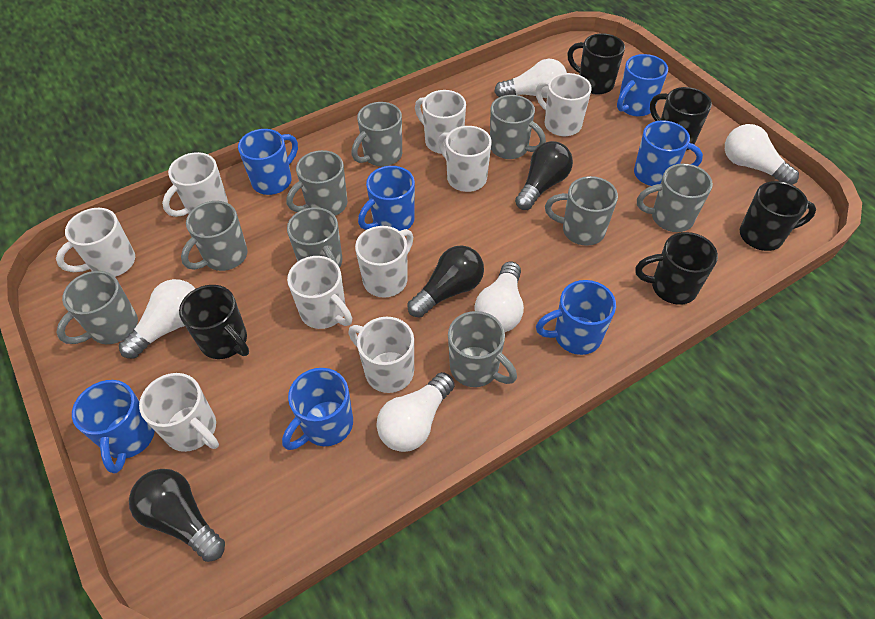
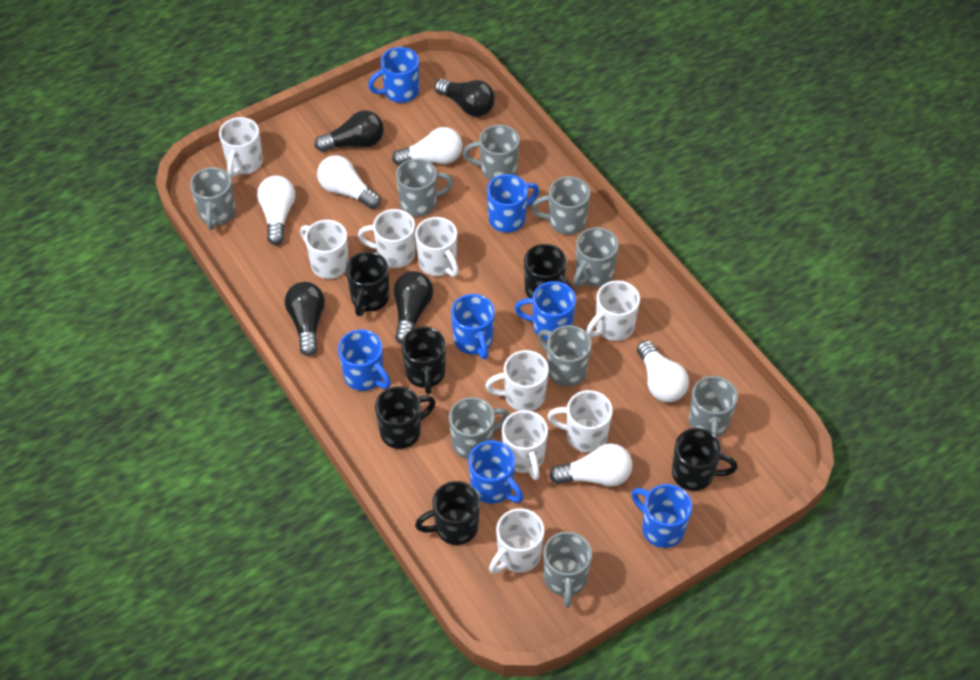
black light bulb: [129,469,225,562] [407,245,484,318] [515,141,573,210] = 3 -> [285,282,325,356] [315,110,384,152] [394,271,433,344] [435,79,495,117] = 4
black mug: [179,285,249,359] [567,33,625,95] [635,232,718,305] [650,87,712,150] [740,181,816,251] = 5 -> [346,252,389,316] [375,387,436,449] [402,327,446,395] [415,481,480,545] [524,244,574,298] [672,428,737,491] = 6

